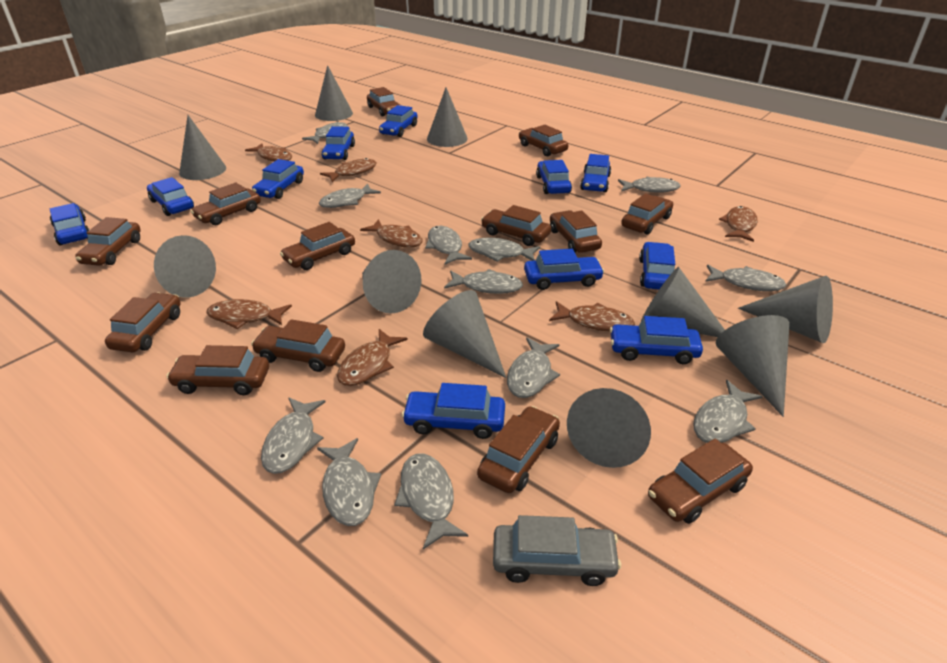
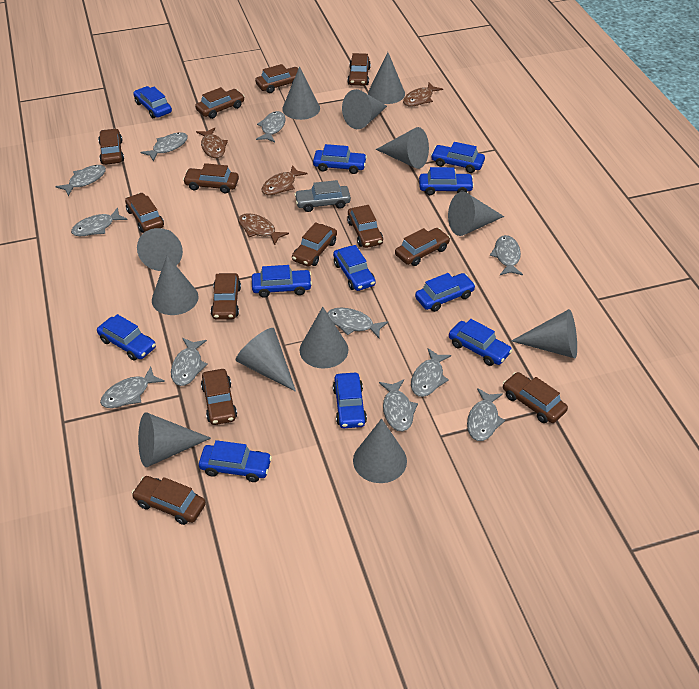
brown fish: [206,299,292,329] [245,143,292,162] [320,158,377,182] [337,329,408,386] [360,219,423,248] [549,301,635,332] [719,206,758,242] = 7 -> [196,128,228,158] [238,213,289,245] [262,165,308,195] [403,82,443,106] = 4
grey cone: [154,235,216,297] [179,115,226,180] [315,65,353,121] [362,250,421,314] [423,290,506,378] [427,88,468,147] [567,388,651,468] [641,267,725,337] [716,315,789,417] [738,276,833,343] = 10 -> [137,228,183,271] [138,412,211,467] [152,255,199,315] [236,328,296,392] [282,66,320,120] [299,307,349,369] [342,89,387,129] [353,419,407,483] [368,52,405,104] [376,127,429,169] [448,192,504,236] [511,309,577,358] = 12
grey fish: [261,397,326,474] [302,121,348,144] [317,438,381,526] [319,183,381,208] [394,453,468,549] [425,226,472,265] [444,269,523,294] [468,238,540,262] [507,337,560,398] [618,177,681,193] [693,380,763,443] [705,265,786,291] = 12 -> [55,165,106,196] [71,207,128,236] [100,366,165,408] [140,132,188,161] [171,338,208,386] [256,111,285,142] [327,308,388,338] [379,379,418,432] [411,348,451,397] [467,388,505,441] [490,235,523,275] = 11

